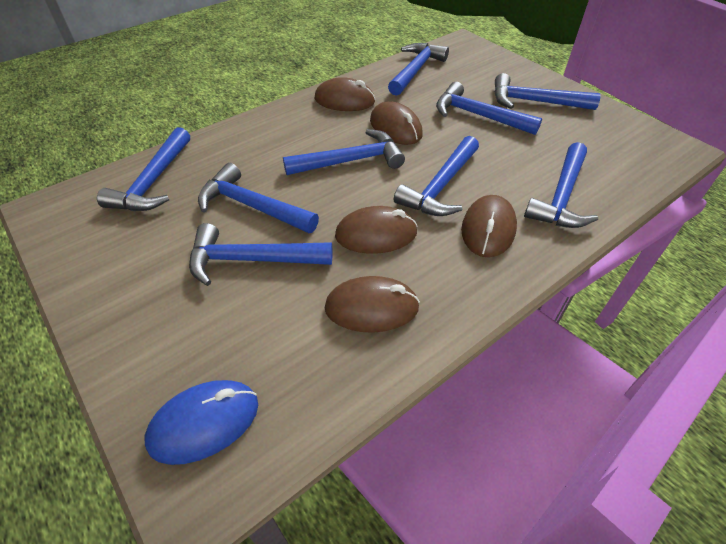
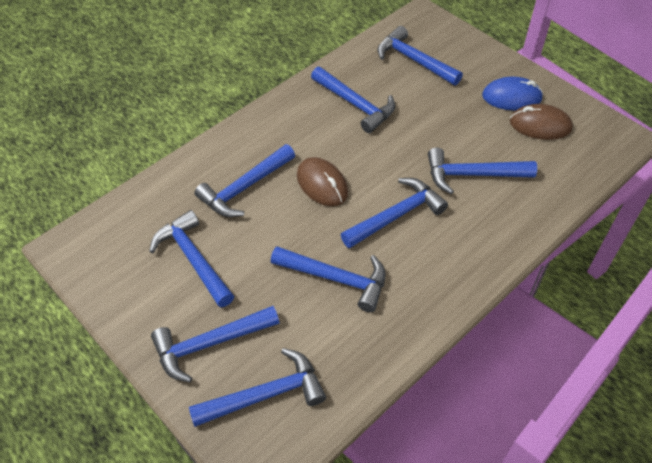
brown mouse: [314,77,375,111] [324,276,420,333] [335,206,418,254] [370,101,423,145] [461,195,517,257] = 5 -> [297,157,348,206] [510,104,573,140] = 2

